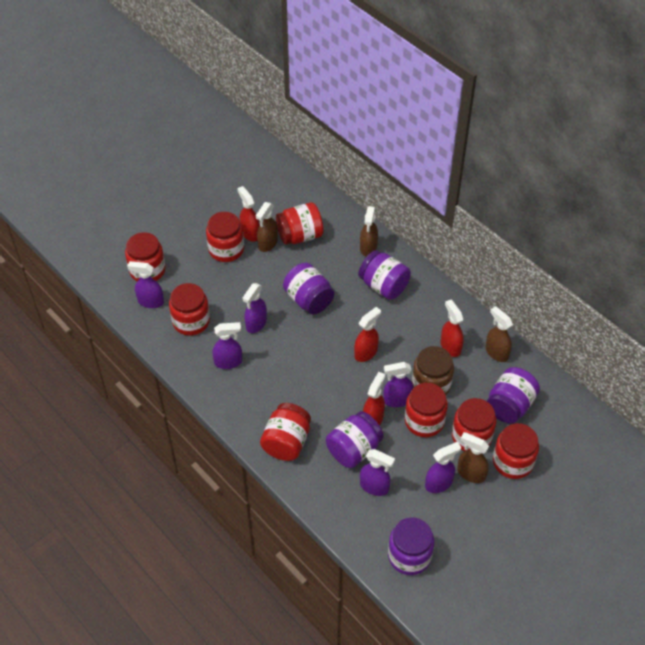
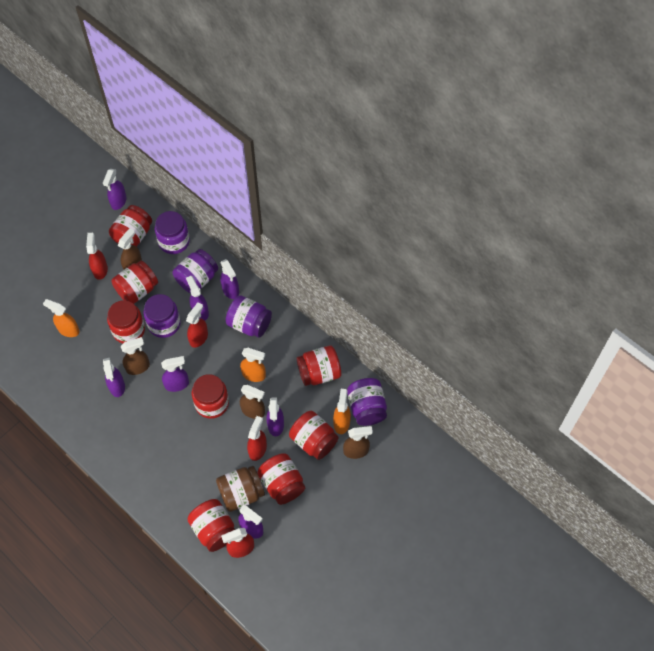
orange spray bottle: none = 0 -> [43,299,80,337] [240,348,266,382] [333,389,351,434] = 3
purple spray bottle: [127,261,164,308] [212,322,242,369] [242,283,267,333] [360,449,395,496] [383,362,414,407] [425,442,461,493] = 6 -> [103,169,127,210] [103,358,125,397] [161,356,189,392] [186,276,209,321] [220,259,239,299] [238,505,263,539] [267,398,284,436] = 7

